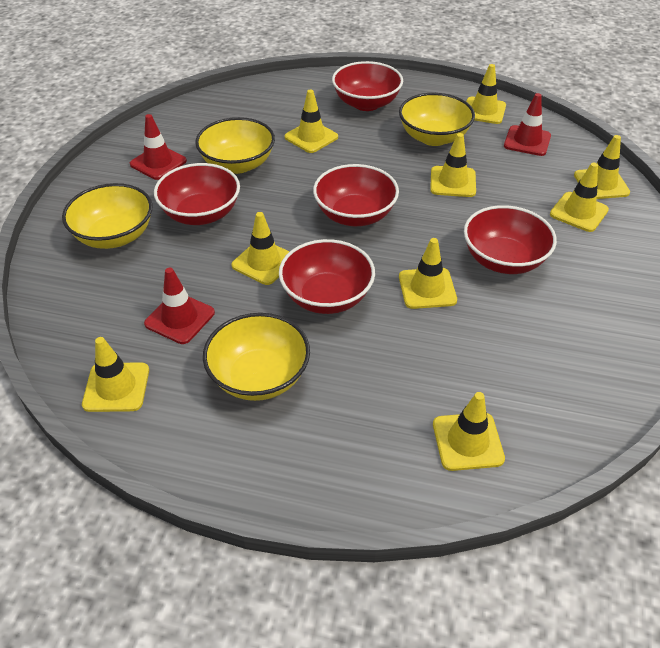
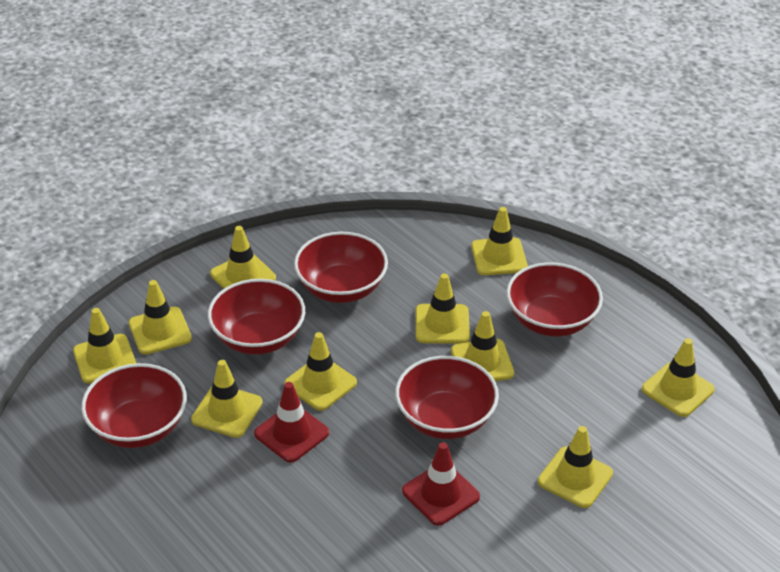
red traffic cone: [130,114,187,180] [144,268,215,344] [504,93,551,156] = 3 -> [254,382,329,463] [402,442,480,526] = 2
yellow bowl: [62,183,153,249] [195,117,275,174] [203,313,310,401] [399,93,475,146] = 4 -> none = 0
yellow traffic cone: [82,337,149,412] [231,212,290,285] [284,89,338,153] [399,238,457,309] [430,133,476,197] [433,392,505,471] [466,64,506,124] [550,163,609,232] [574,135,630,199] = 9 -> [73,308,136,383] [129,280,192,355] [191,360,263,438] [210,226,276,289] [284,332,357,411] [416,273,470,344] [451,311,514,381] [471,207,528,275] [538,426,613,508] [642,338,715,417] = 10

